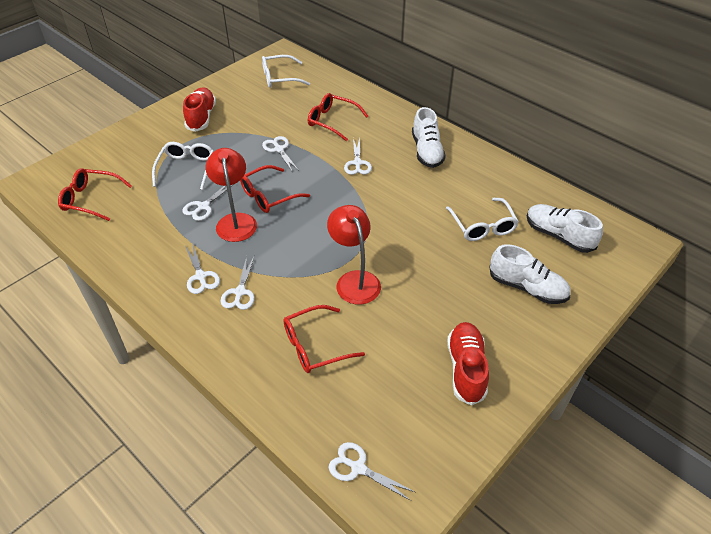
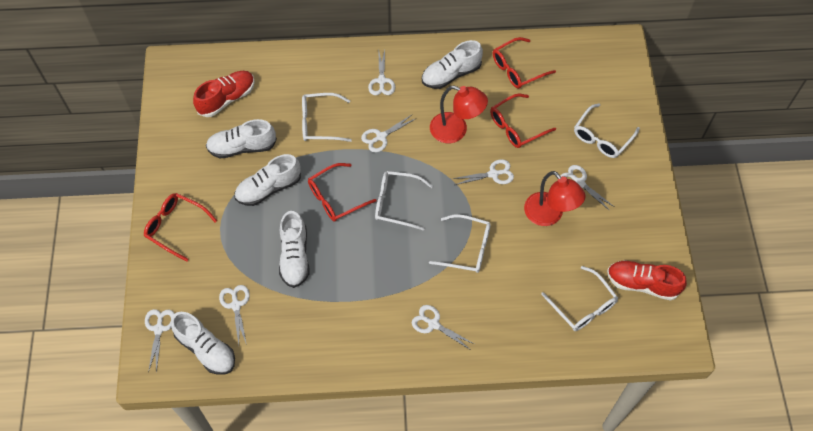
white glasses: [152,142,214,190] [262,55,310,88] [446,198,519,241] = 3 -> [302,93,352,142] [375,171,433,231] [429,214,491,273] [541,266,618,331] [574,104,640,158] = 5
white scissors: [182,184,234,221] [185,243,220,294] [220,255,255,310] [262,136,299,171] [328,442,415,501] [344,138,372,175] = 6 -> [145,309,175,373] [219,285,250,345] [361,114,417,153] [368,48,395,95] [412,305,474,349] [452,159,514,185] [560,165,614,211] = 7
white shoe: [412,107,446,168] [490,244,571,304] [527,204,603,253] = 3 -> [171,312,235,375] [206,119,277,158] [235,154,301,206] [279,211,310,288] [422,40,483,89] = 5

